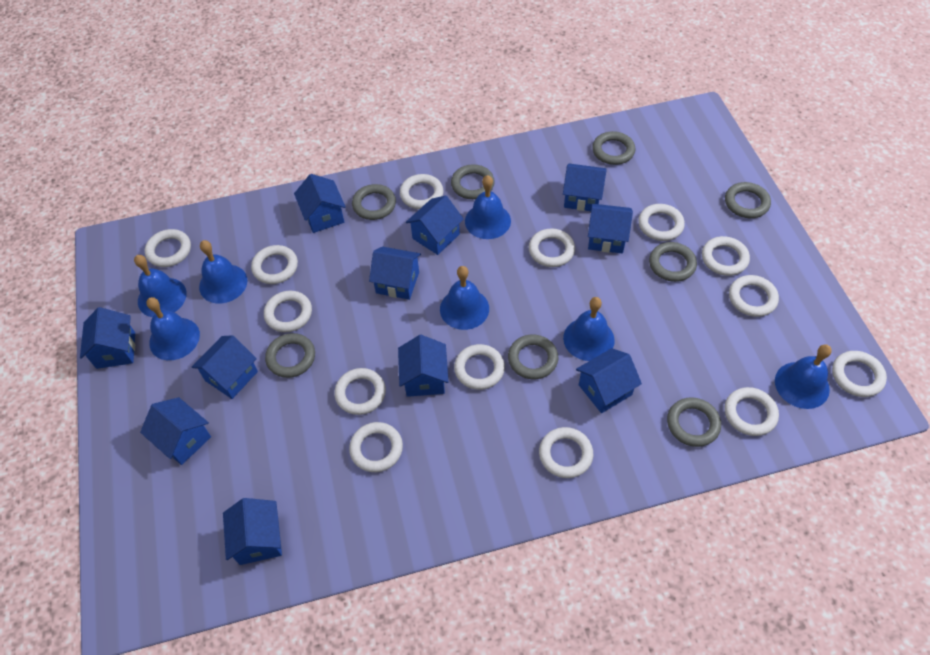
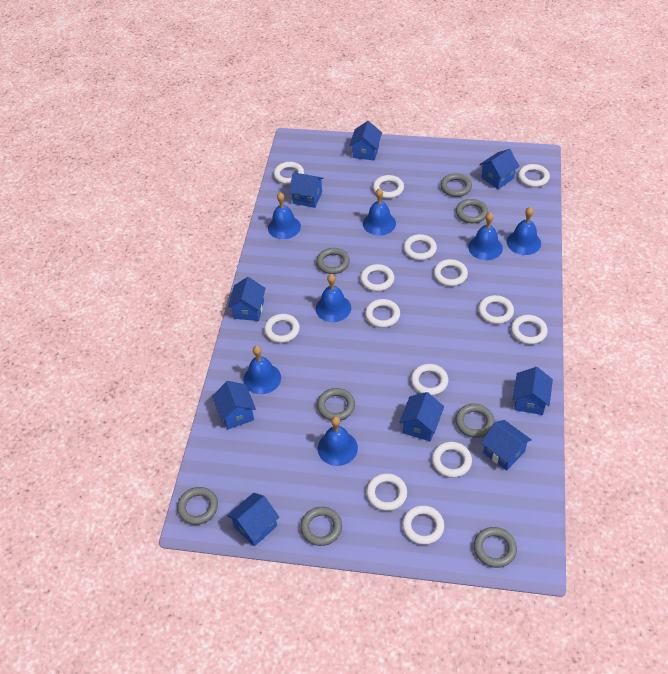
blue house: [80,307,135,369] [140,397,211,465] [192,335,258,399] [223,498,282,565] [294,174,346,233] [369,247,421,300] [398,335,448,397] [406,196,464,255] [563,164,607,211] [576,348,642,413] [588,204,633,254] = 11 -> [212,381,256,429] [227,493,279,546] [228,277,266,321] [289,173,324,208] [349,121,382,160] [399,392,444,441] [479,149,519,189] [481,420,532,471] [513,367,553,415] = 9

